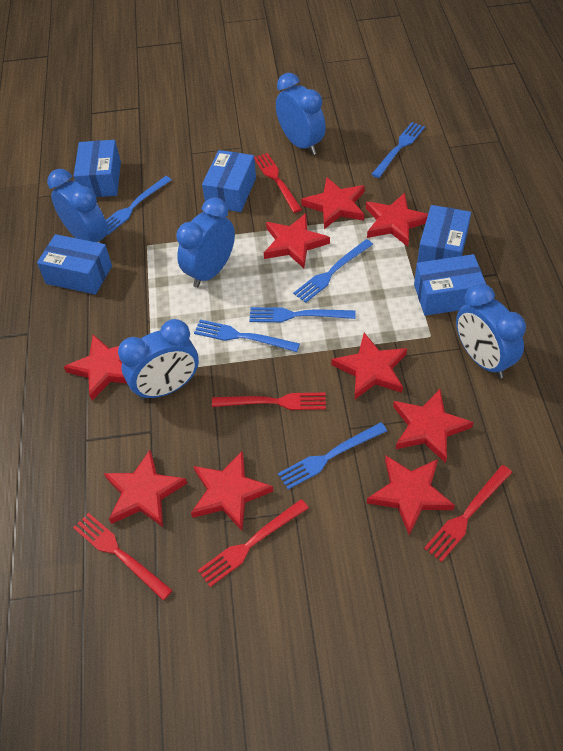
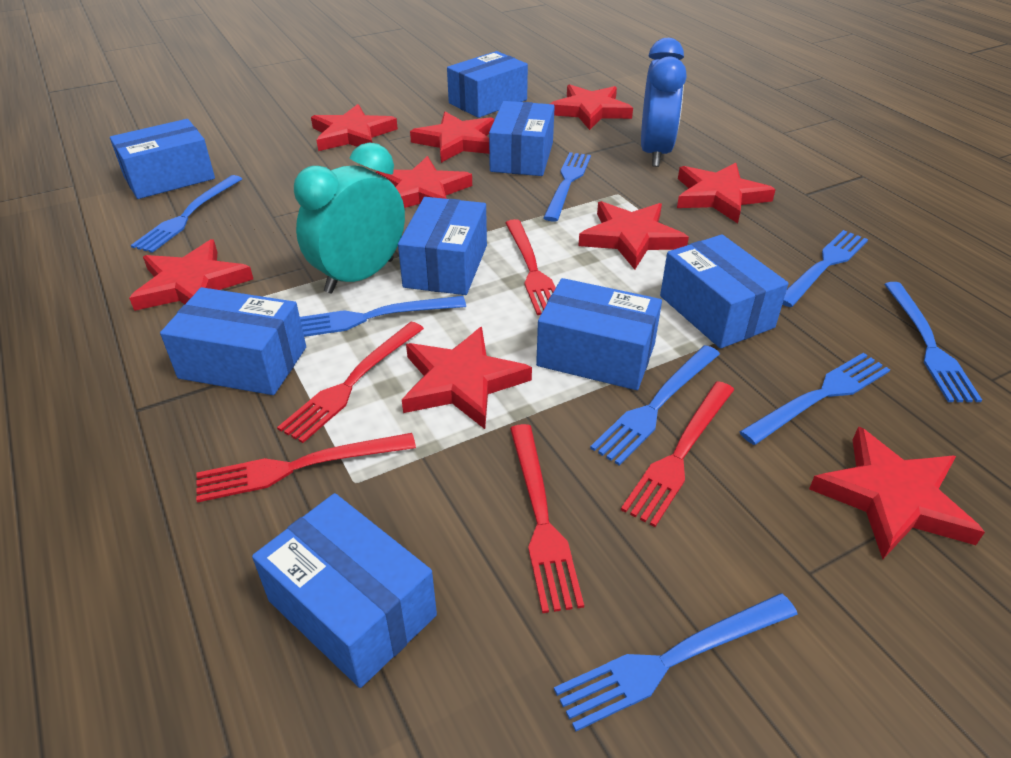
blue box: [37,234,112,295] [74,140,121,197] [202,150,256,212] [414,254,486,316] [417,205,471,263] = 5 -> [110,119,215,199] [160,287,306,395] [252,493,437,688] [398,197,487,295] [447,51,528,118] [489,101,555,176] [536,278,662,390] [660,234,788,349] = 8
blue clock: [47,169,108,243] [118,319,199,400] [176,198,235,288] [276,73,326,155] [456,283,526,378] = 5 -> [641,38,687,167] = 1
blue fork: [106,176,172,235] [194,320,300,352] [249,307,356,322] [278,422,387,490] [293,239,373,303] [371,122,425,178] = 6 -> [131,175,242,253] [300,296,466,337] [543,152,591,222] [554,593,798,731] [590,345,720,466] [740,353,890,445] [782,230,868,307] [884,282,982,402] = 8
turquoise clock: none = 0 -> [294,142,405,294] = 1

